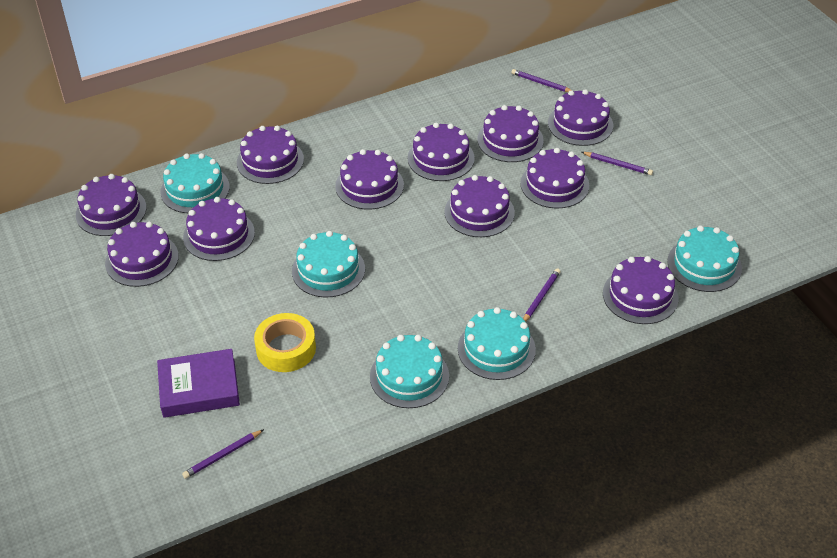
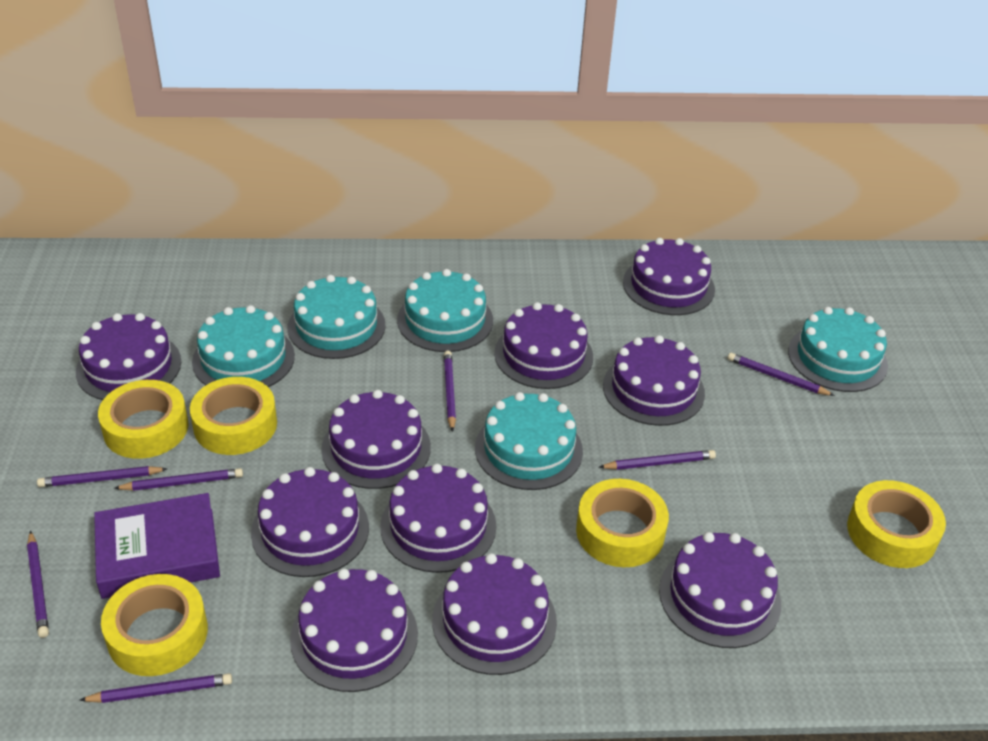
purple cake: [76,174,146,236] [105,222,179,287] [183,197,255,261] [237,126,304,184] [335,149,404,210] [408,123,475,181] [444,175,515,237] [477,105,544,162] [520,148,589,209] [548,89,613,146] [603,256,678,324] = 11 -> [76,313,181,400] [251,467,369,577] [290,568,418,692] [321,390,431,489] [380,464,496,573] [432,553,557,675] [494,302,593,389] [603,335,705,426] [623,238,715,315] [659,532,781,648] = 10
purple pencil: [182,429,264,479] [511,69,573,92] [523,268,561,322] [582,152,653,175] = 4 -> [27,531,49,638] [37,466,167,487] [80,673,232,703] [114,468,243,491] [444,351,456,432] [599,450,716,470] [728,353,835,396] = 7
yellow tape: [254,313,316,372] = 1 -> [98,380,188,459] [101,574,208,676] [190,377,277,455] [576,479,669,567] [847,480,946,568] = 5

